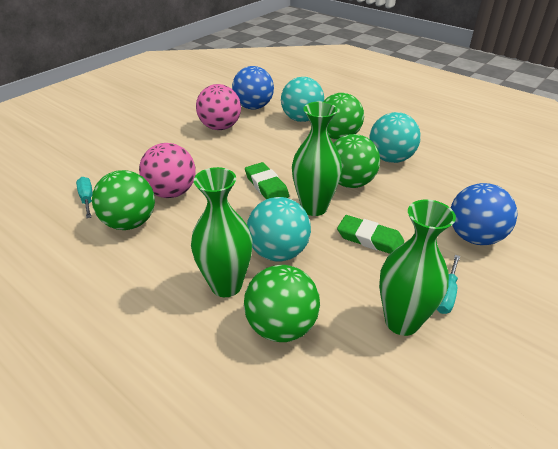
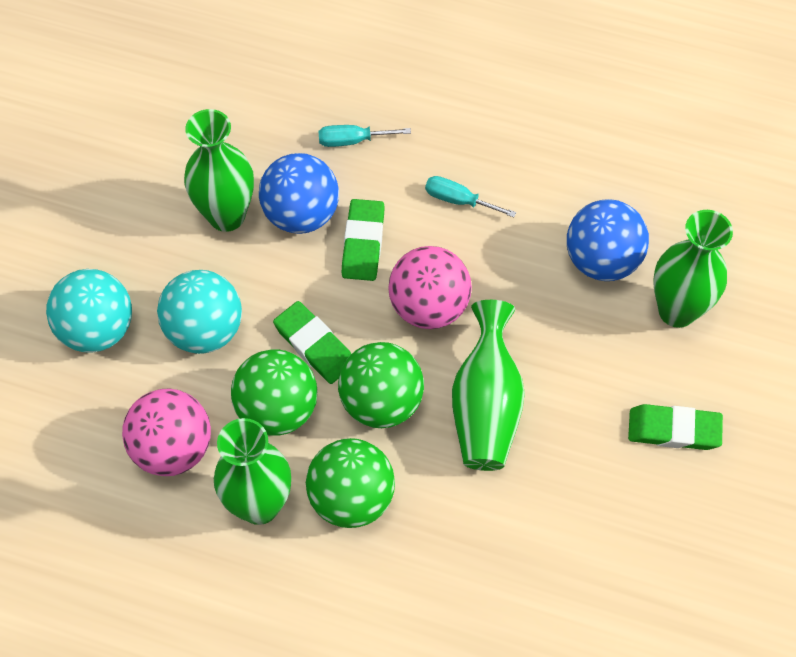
green ball: [92,170,155,230] [244,265,320,342] [323,93,364,140] [333,134,380,188] = 4 -> [231,349,318,436] [306,438,395,528] [338,342,424,428] = 3
green eraser: [245,162,289,199] [337,215,404,254] = 2 -> [273,301,351,384] [342,199,385,281] [628,404,723,450] = 3
green vase: [191,167,252,297] [292,102,342,216] [379,200,456,336] = 3 -> [184,109,254,232] [214,418,291,525] [452,300,525,471] [653,210,733,328] = 4
turquoise ball: [247,197,311,261] [281,77,324,122] [369,112,421,163] = 3 -> [46,269,132,353] [157,270,242,354] = 2

